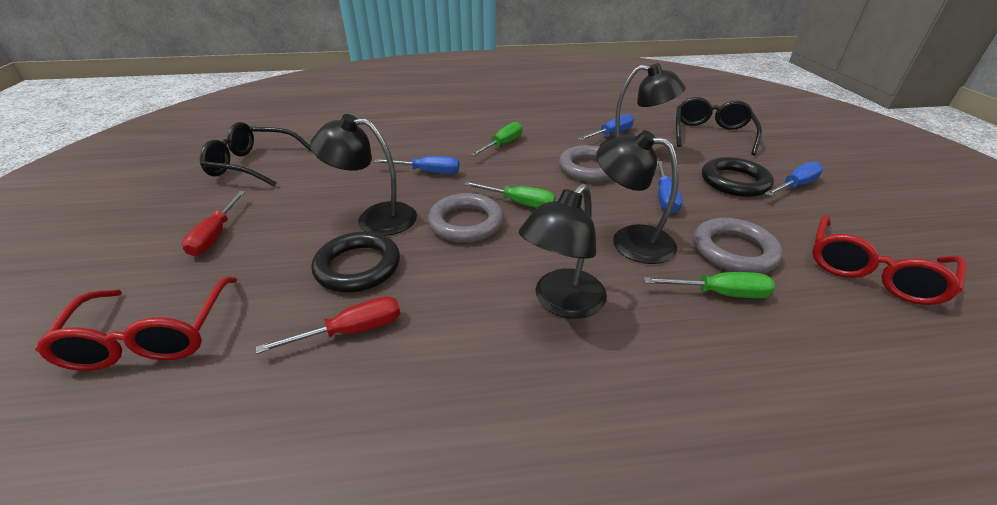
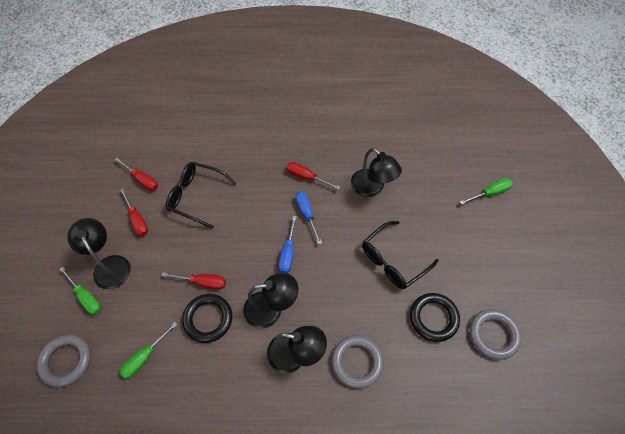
blue screwdriver: [374,156,460,174] [578,114,634,140] [657,161,682,213] [765,162,823,196] = 4 -> [279,216,297,273] [296,192,322,244] = 2
red glasses: [36,277,237,371] [812,215,967,305] = 2 -> none = 0
red screwdriver: [182,191,245,256] [256,296,400,354] = 2 -> [114,157,158,191] [120,188,148,236] [161,272,226,290] [287,162,340,190] = 4

